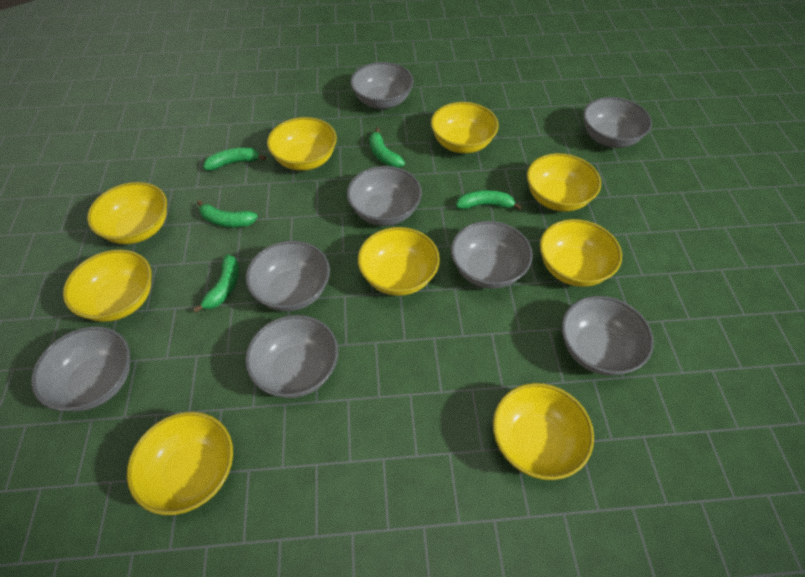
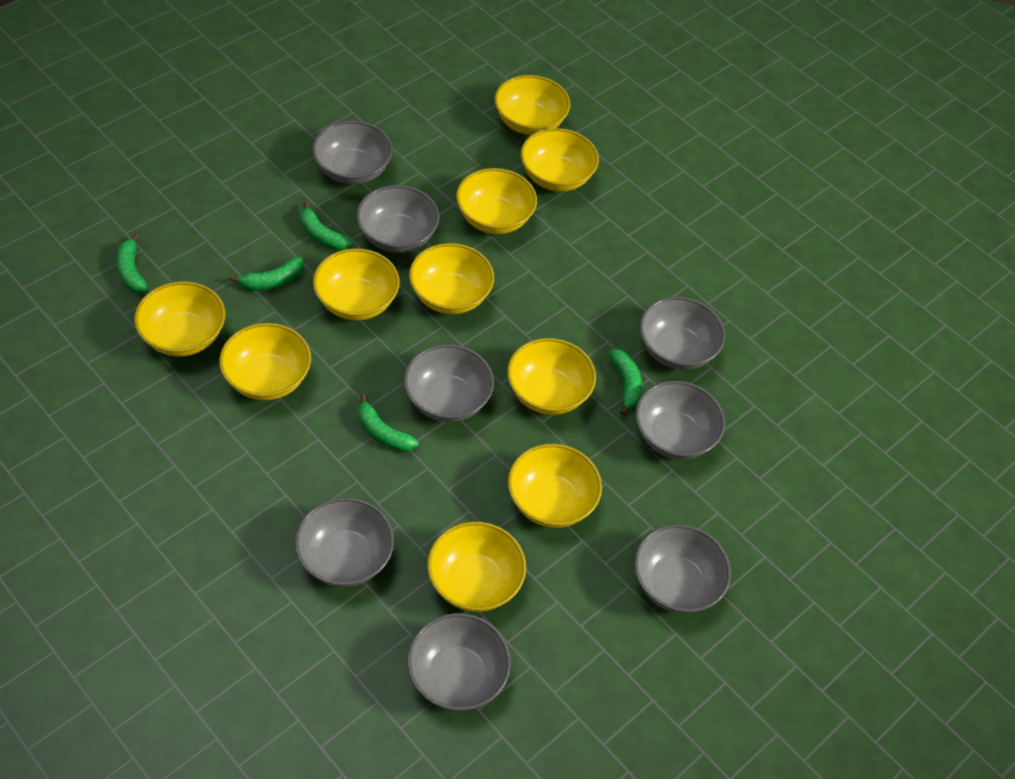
yellow bowl: [63,249,152,322] [87,182,167,244] [127,412,233,515] [267,117,337,171] [358,227,440,296] [431,102,499,153] [493,383,594,480] [527,153,601,212] [540,219,622,287] = 9 -> [134,281,225,357] [219,323,311,400] [313,248,400,320] [409,243,494,314] [427,522,526,612] [456,168,537,234] [494,75,571,135] [507,338,596,415] [508,444,602,528] [521,128,599,192] = 10

